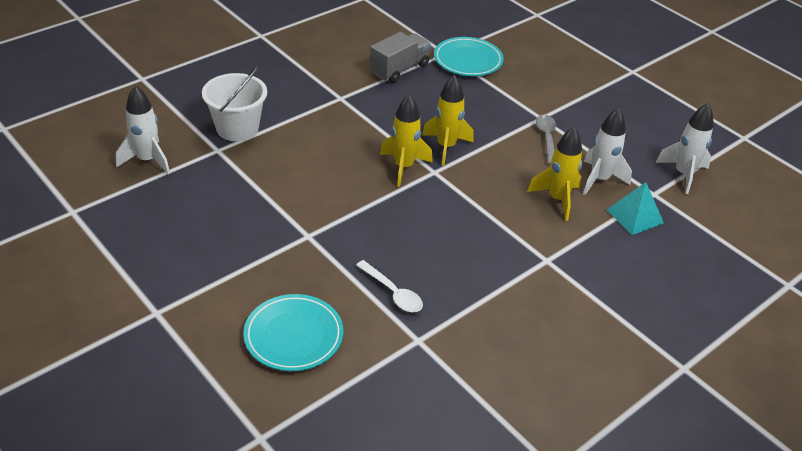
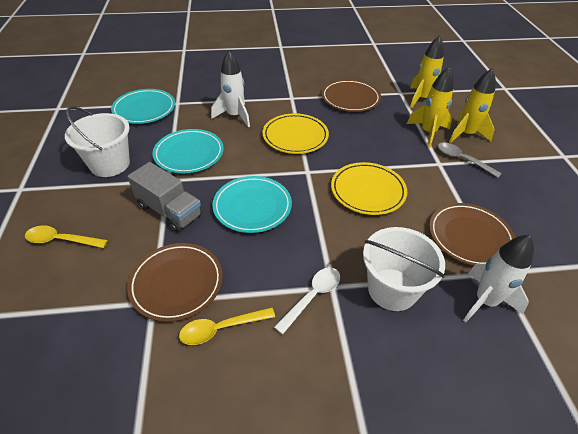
brown plate: none = 0 -> [127,243,223,322] [322,79,381,112] [429,203,515,266] = 3
turquoise plate: [243,294,343,371] [434,37,504,76] = 2 -> [111,89,175,124] [152,129,224,173] [212,176,292,233] = 3
turquoise pyramid: [607,182,664,235] = 1 -> none = 0
white bucket: [202,67,267,141] = 1 -> [65,106,130,177] [363,227,445,311] = 2
white rocket: [116,85,170,174] [583,108,632,195] [656,103,713,194] = 3 -> [211,50,250,127] [463,235,534,323] = 2
yellow plate: none = 0 -> [262,113,329,154] [331,162,407,215] = 2
yellow spoon: none = 0 -> [25,226,108,248] [179,307,275,345] = 2

